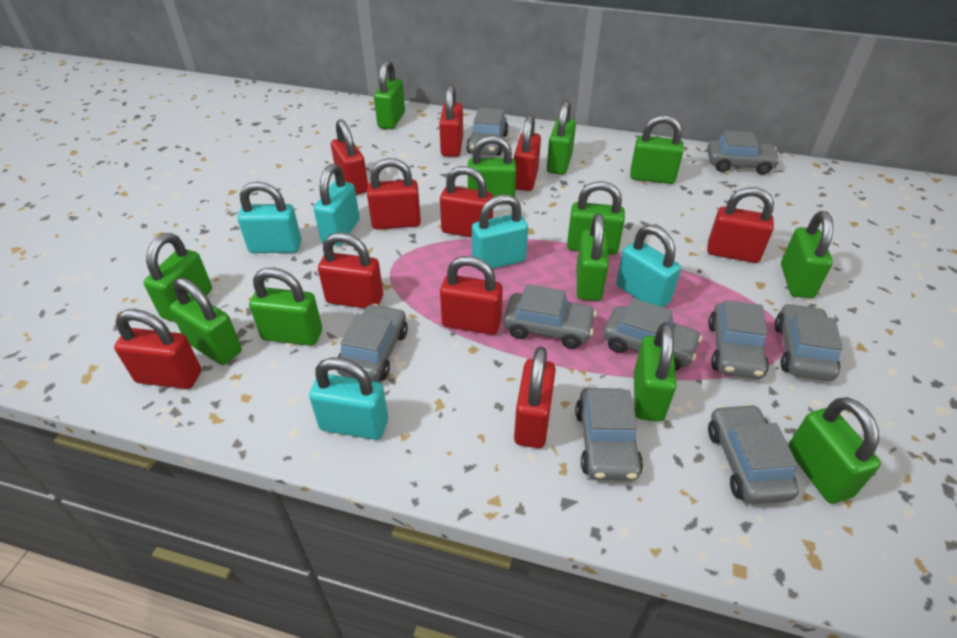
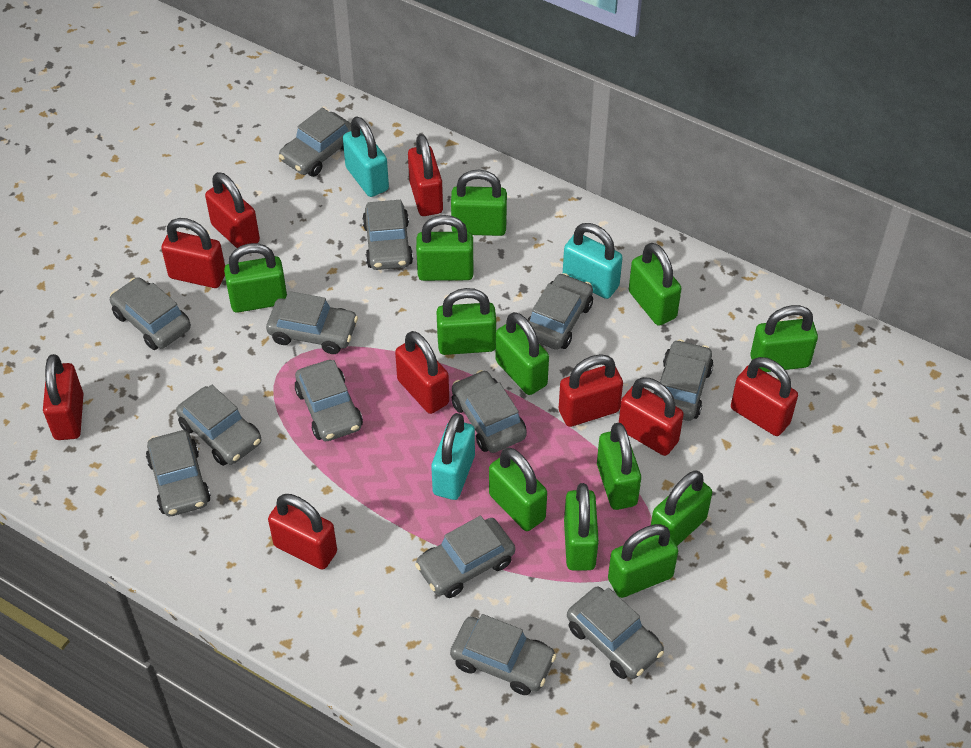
grey car: [337,304,408,382] [466,108,509,156] [503,284,597,349] [575,388,643,481] [603,298,702,371] [707,131,780,175] [708,300,769,379] [708,404,799,504] [775,303,843,381] = 9 -> [110,277,191,350] [146,430,211,516] [176,385,261,466] [266,291,358,354] [279,108,351,177] [295,360,363,441] [362,200,413,270] [415,516,515,598] [450,614,557,695] [452,370,527,453] [527,273,593,350] [567,587,664,679] [654,339,714,421] = 13
red padlock: [114,309,201,389] [318,232,383,309] [331,119,368,195] [367,158,421,229] [439,84,463,157] [440,166,493,238] [440,256,503,335] [514,115,541,191] [514,347,556,448] [707,187,774,263] = 10 -> [43,354,83,440] [161,218,225,288] [205,172,260,248] [268,494,337,570] [395,331,449,414] [408,134,443,216] [559,354,623,427] [619,377,684,456] [731,357,798,436] = 9
turquoise padlock: [238,181,301,253] [309,357,388,440] [314,164,360,246] [472,194,528,271] [616,225,681,307] = 5 -> [343,116,389,197] [431,413,475,500] [563,223,623,299] = 3

